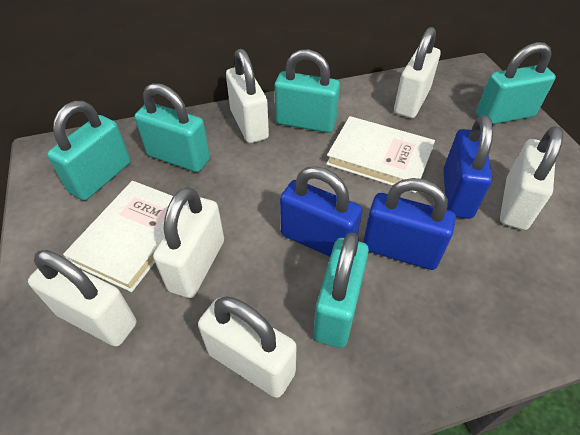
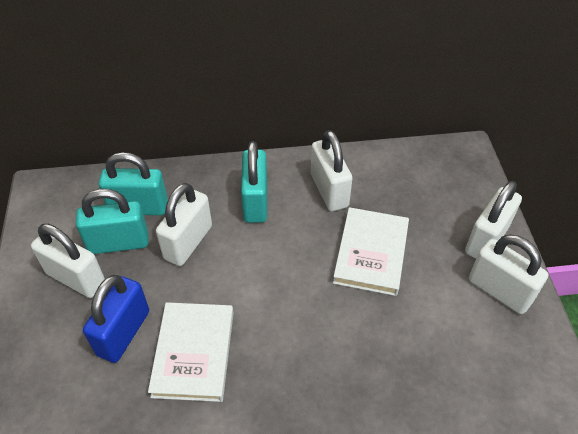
blue padlock: [280,166,363,257] [363,178,456,270] [443,115,493,219] = 3 -> [83,275,149,363] = 1
turquoise padlock: [47,101,131,201] [134,83,210,172] [274,49,340,133] [313,232,369,348] [476,42,556,124] = 5 -> [76,189,149,254] [99,152,168,215] [241,141,267,223] = 3
white padlock: [28,250,137,347] [153,187,224,298] [198,296,297,398] [226,49,269,143] [394,27,440,118] [500,126,563,230] = 6 -> [31,224,105,298] [156,183,212,266] [311,130,352,211] [465,181,522,259] [469,235,549,314] = 5

